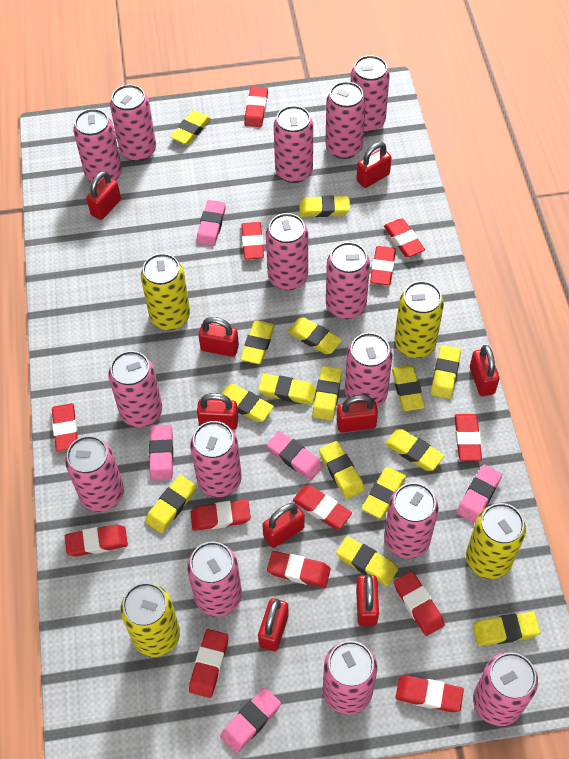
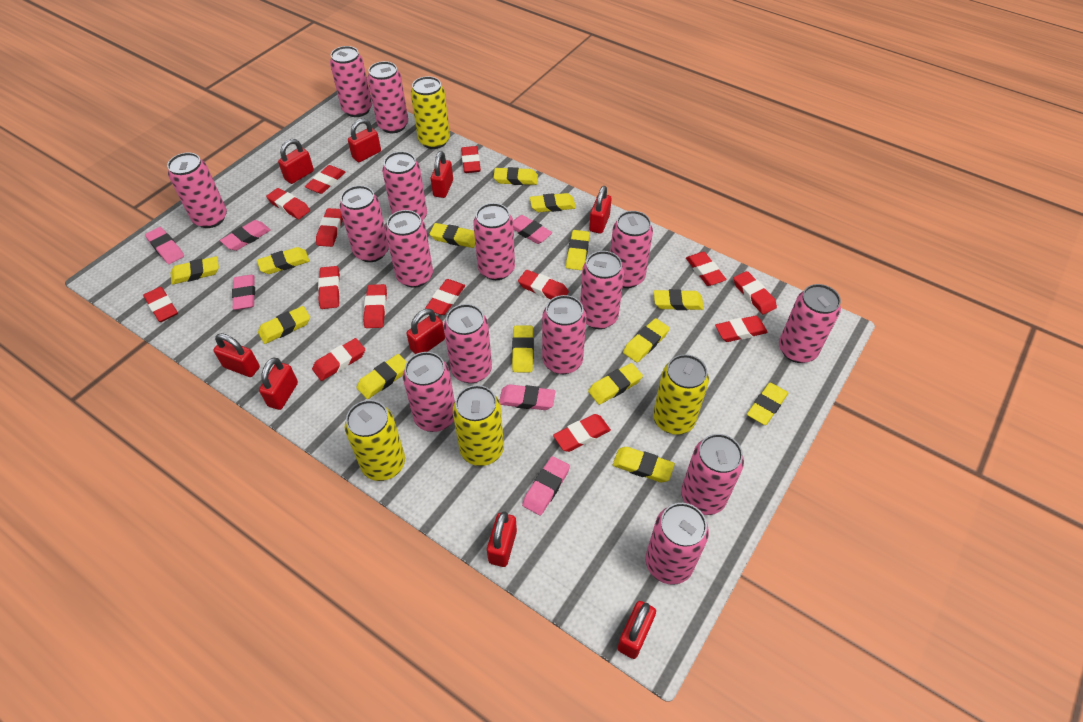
pink eraser: [149,425,173,481] [196,200,226,246] [220,687,281,753] [266,431,323,480] [457,464,502,523] = 5 -> [145,227,184,264] [220,220,271,251] [232,275,255,310] [499,384,555,410] [513,215,552,244] [522,456,570,516] = 6
red eraser: [52,403,78,451] [65,524,128,557] [189,629,229,698] [190,500,251,531] [241,222,264,259] [244,86,268,127] [267,551,331,588] [293,485,352,529] [370,246,396,285] [384,219,425,257] [394,571,445,636] [395,675,464,712] [455,414,482,461] = 13 -> [143,287,178,322] [266,188,310,219] [305,165,345,194] [312,338,365,381] [316,208,343,247] [318,266,340,309] [363,284,387,328] [425,279,465,315] [461,146,481,173] [518,270,569,299] [553,414,611,452] [686,252,726,286] [715,316,768,342] [734,271,777,315] = 14
yellow eraser: [145,475,196,533] [171,110,211,145] [222,384,274,422] [241,320,275,364] [258,374,316,405] [288,317,342,354] [299,195,350,217] [312,366,342,421] [319,441,365,499] [336,536,398,586] [362,467,406,519] [385,429,444,471] [392,365,425,411] [431,345,461,399] [473,612,540,646] = 15 -> [171,256,219,285] [257,247,310,274] [258,306,310,344] [356,354,407,399] [429,223,475,248] [494,167,538,185] [512,326,534,372] [530,193,576,212] [566,230,590,270] [588,363,643,405] [613,447,675,482] [623,318,670,362] [654,289,704,310] [747,383,788,425] = 14

